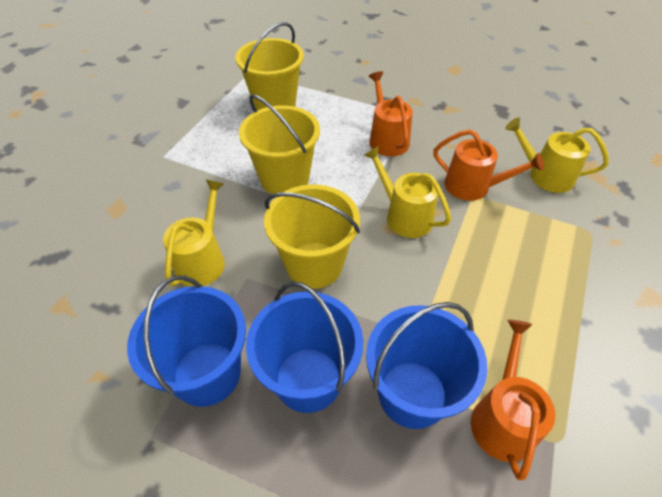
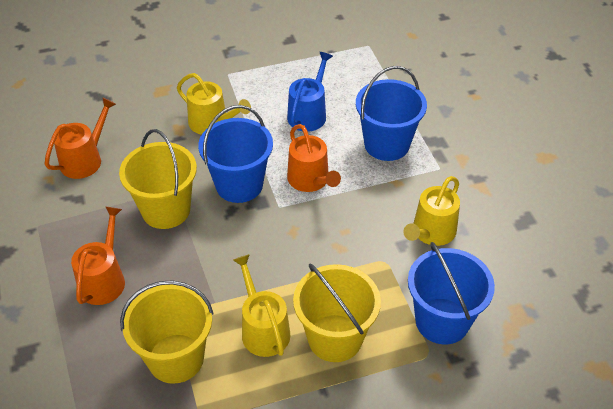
blue watering can: none = 0 -> [287,52,333,132] = 1

